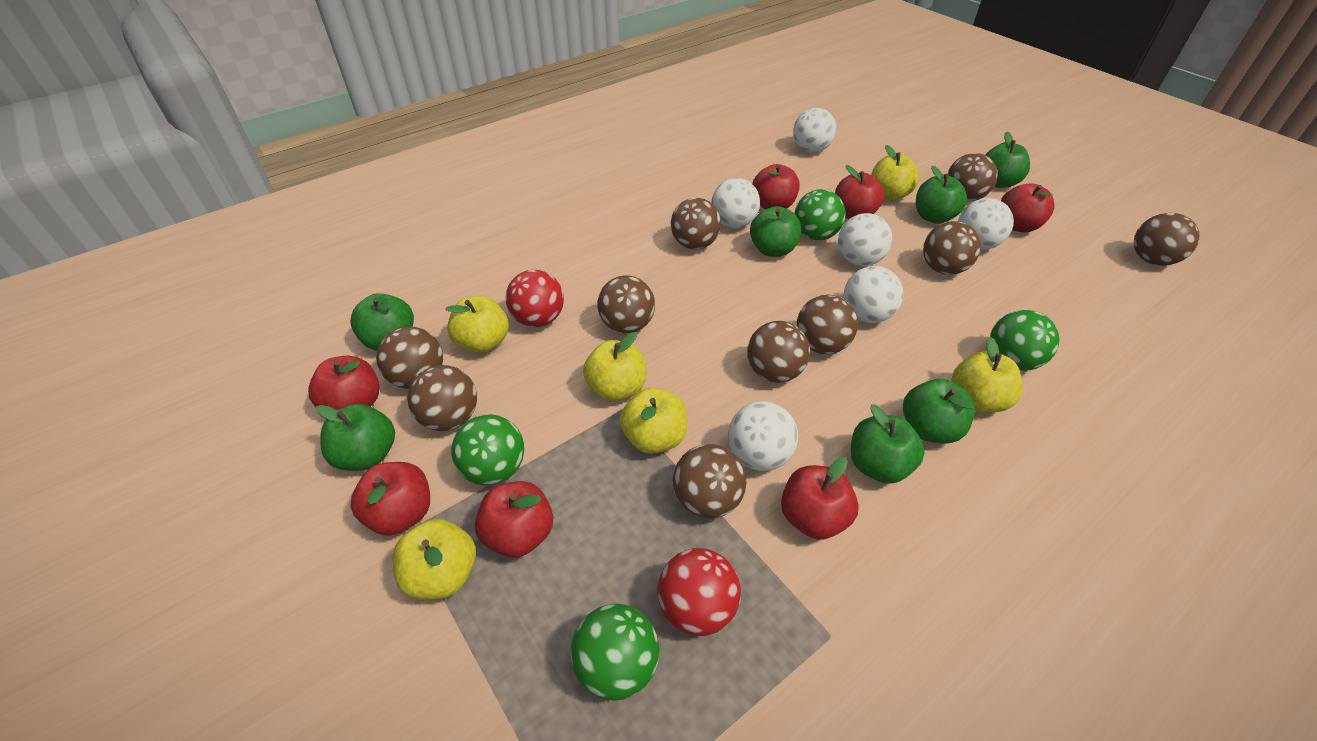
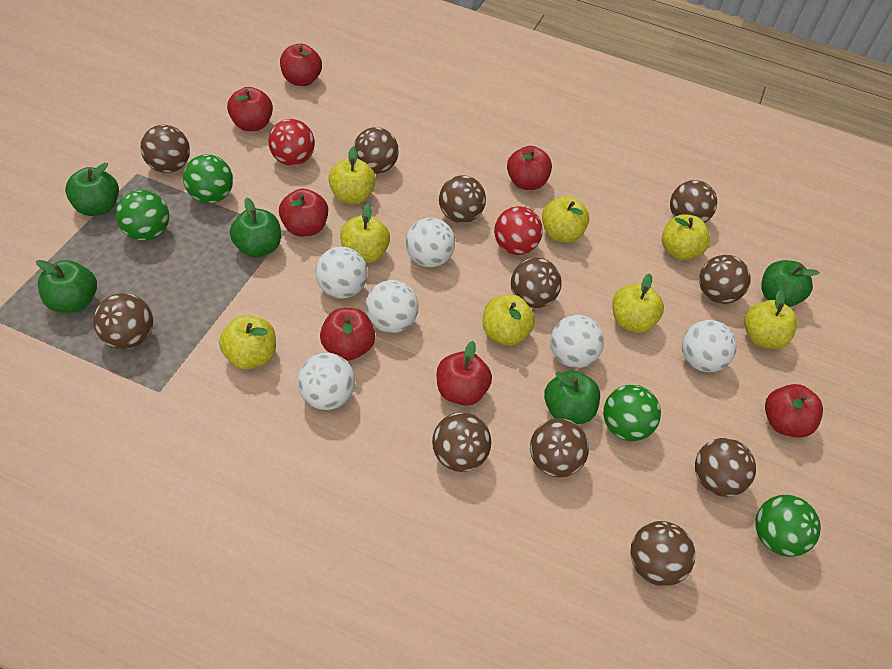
brown ball: [376,326,443,389] [407,365,477,431] [597,275,655,333] [671,198,721,250] [673,444,746,519] [747,321,810,383] [797,295,858,354] [923,221,981,275] [948,153,998,201] [1134,213,1200,266] = 10 -> [93,293,153,349] [140,125,190,173] [354,127,399,174] [432,412,491,472] [439,175,486,223] [511,258,562,308] [530,418,589,477] [630,521,695,586] [670,180,717,223] [695,438,756,497] [699,255,751,304] = 11
green apple: [316,404,395,471] [350,293,414,350] [750,206,801,257] [851,404,925,484] [903,379,975,444] [916,166,967,224] [985,132,1030,188] = 7 -> [36,260,97,313] [65,163,119,216] [230,197,281,257] [544,370,600,424] [761,260,820,307] = 5
yellow apple: [393,519,476,600] [445,296,509,353] [583,332,646,401] [620,388,687,454] [871,145,919,201] [951,337,1022,413] = 6 -> [219,315,276,370] [328,147,376,204] [340,204,390,263] [483,295,535,346] [542,196,589,243] [612,274,664,333] [662,214,710,260] [744,290,797,349] = 8

